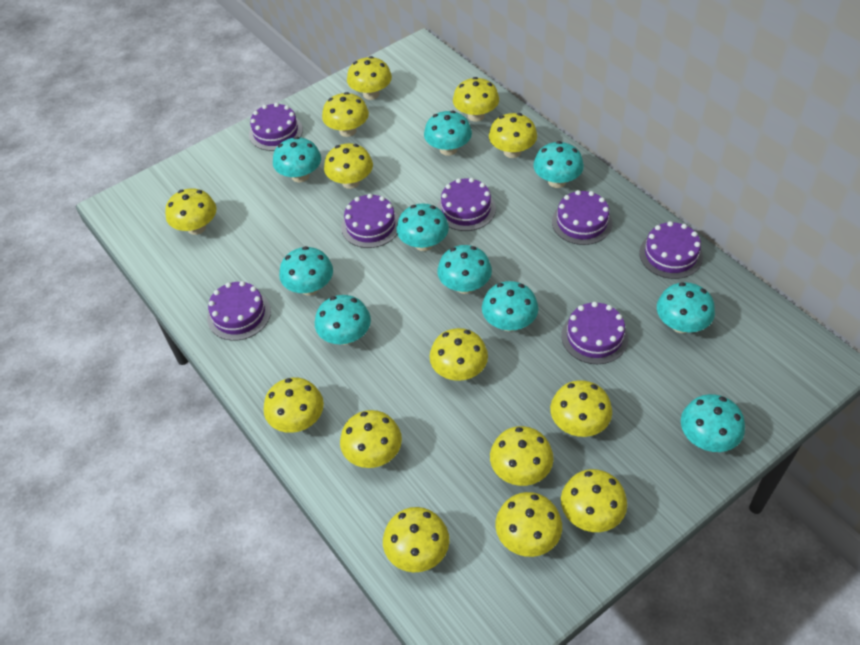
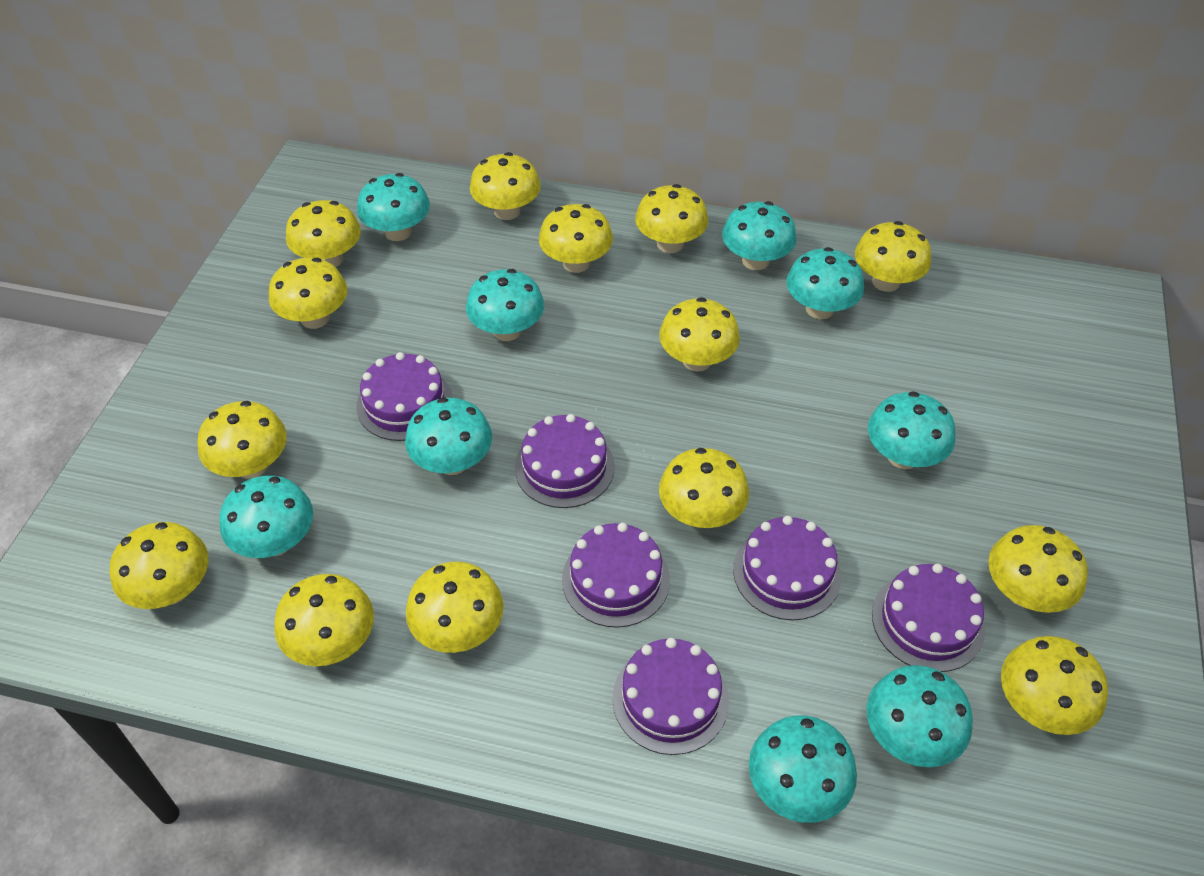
purple cake: [207,281,271,341] [249,103,303,151] [341,194,399,248] [437,178,496,231] [552,190,613,245] [561,302,628,364] [639,221,703,279] = 7 -> [356,352,453,441] [515,414,615,508] [562,523,670,627] [612,638,729,755] [733,516,841,620] [872,564,985,672] = 6
turquoise mushroom: [273,137,321,182] [279,246,333,296] [315,295,371,345] [397,203,449,251] [424,111,472,156] [437,245,492,294] [482,281,538,332] [533,141,584,188] [657,282,715,333] [681,394,745,452] = 10 -> [220,476,313,558] [357,173,430,241] [405,397,492,475] [466,269,544,341] [722,201,797,270] [749,715,857,823] [786,247,864,319] [867,665,973,767] [868,391,955,469] = 9

